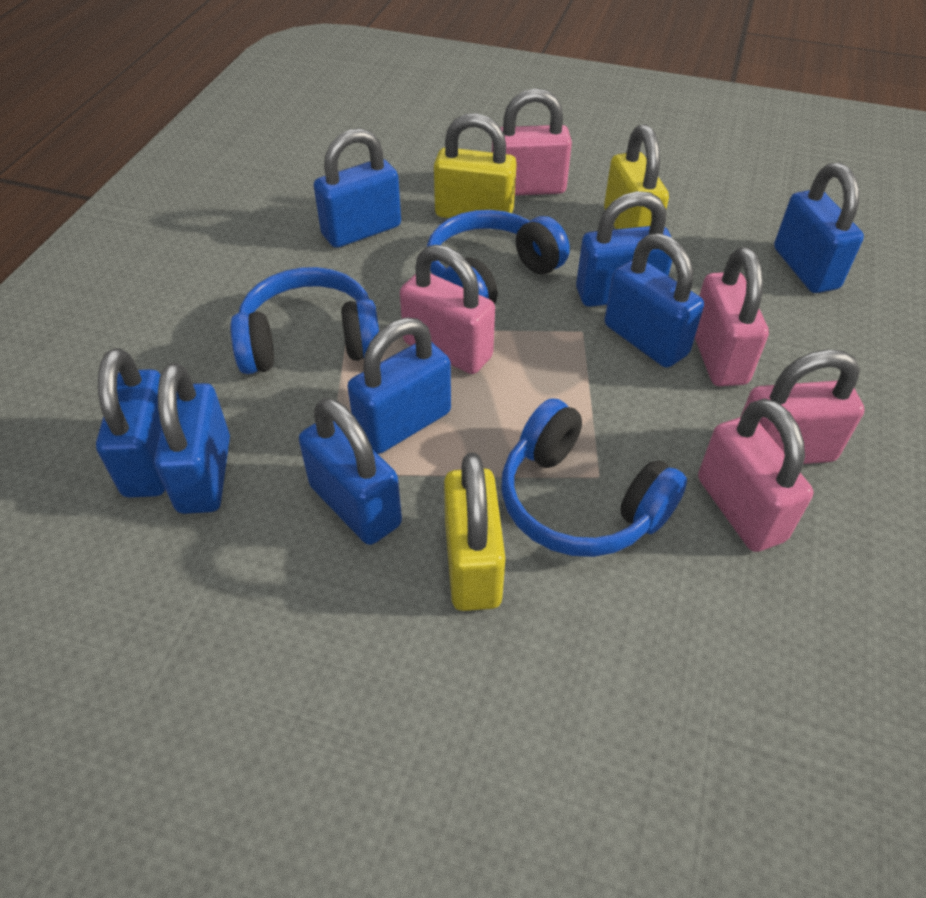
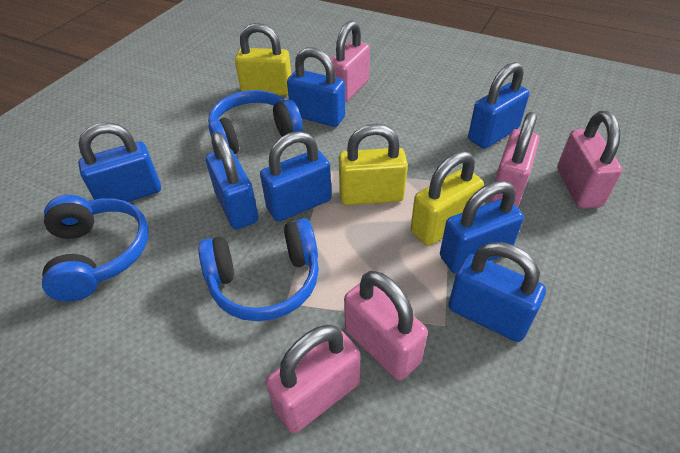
blue padlock: [96,348,165,498] [154,363,230,514] [299,398,402,545] [314,128,401,248] [347,318,451,454] [576,191,672,307] [605,233,704,368] [774,163,864,293] = 8 -> [78,122,161,202] [206,132,259,229] [260,131,332,221] [287,47,345,127] [440,181,524,274] [448,242,546,342] [468,62,530,149] = 7

